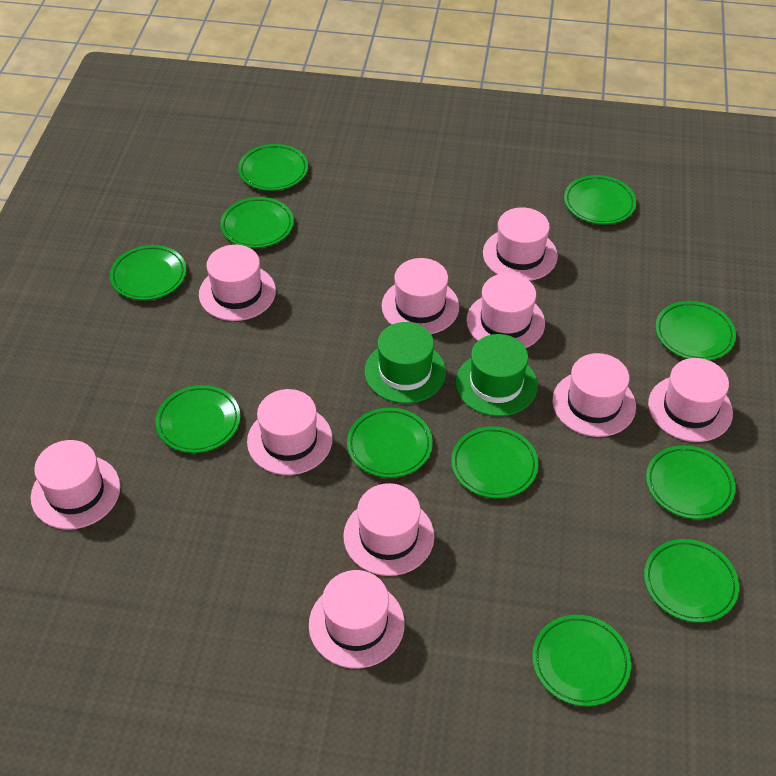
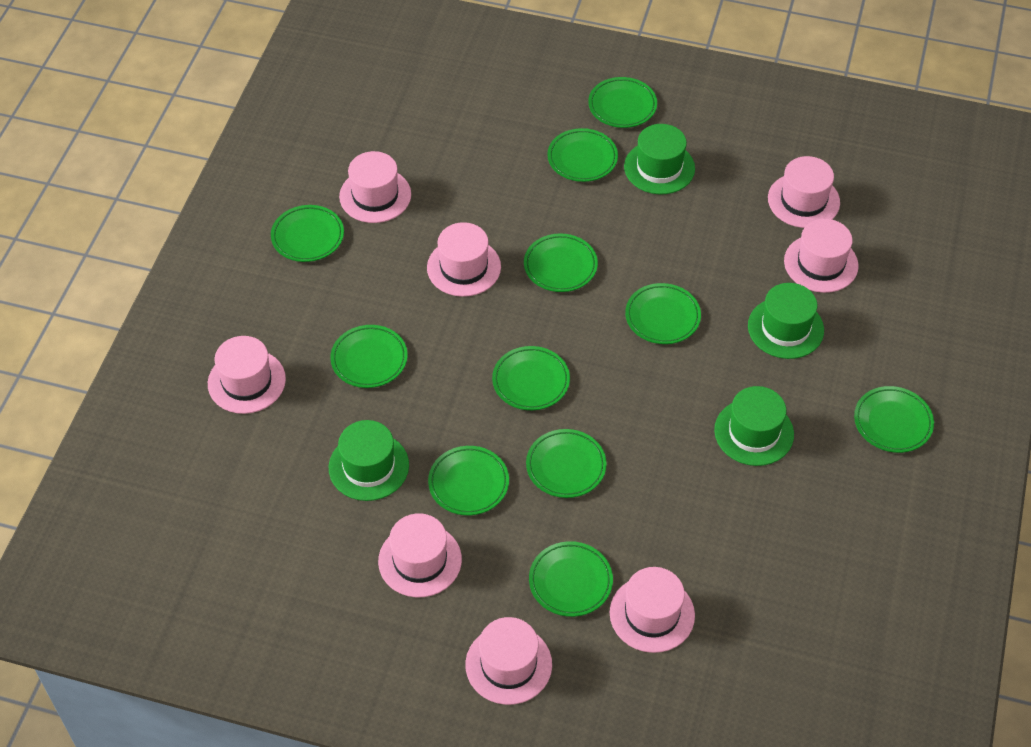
green hat: [365,322,446,404] [455,334,538,416] = 2 -> [329,420,409,501] [624,124,695,194] [714,386,794,466] [748,283,824,359] = 4
pink hat: [31,440,120,530] [199,245,276,321] [247,389,333,475] [309,570,405,668] [343,483,434,576] [382,258,459,334] [466,273,545,348] [483,207,558,281] [552,353,636,437] [648,358,733,442] = 10 -> [208,336,286,414] [339,151,411,223] [378,513,462,597] [427,222,501,297] [465,617,552,705] [610,567,695,653] [768,156,840,228] [784,219,859,293] = 8

